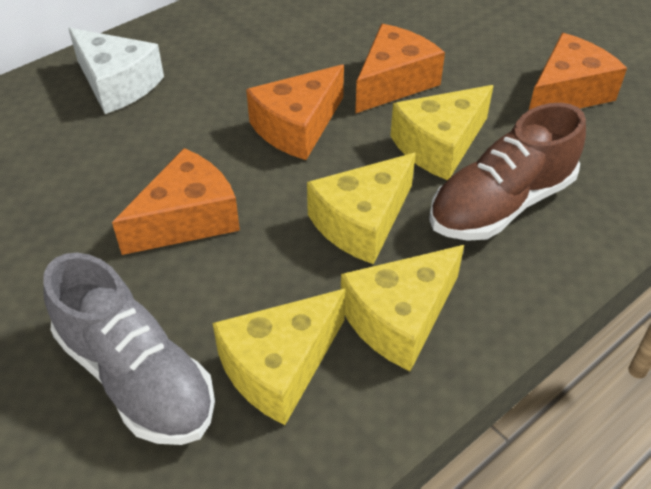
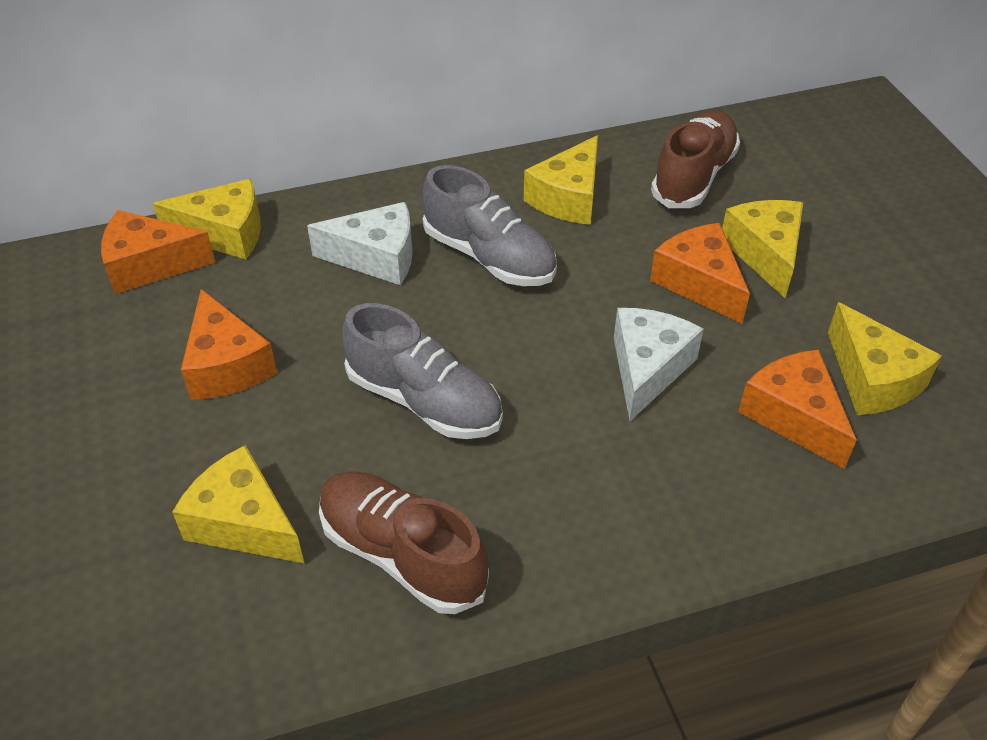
brown shoe: [429,103,586,241] = 1 -> [319,471,489,614] [651,110,740,208] = 2
grey shoe: [43,253,215,445] = 1 -> [342,303,503,439] [422,165,557,286] = 2
white cheese: [68,28,164,114] = 1 -> [307,202,413,285] [614,308,704,421] = 2
yellow cheese: [213,288,346,425] [307,153,416,264] [341,245,464,371] [390,85,494,180] = 4 -> [153,179,261,260] [172,445,305,564] [524,135,598,225] [722,200,803,298] [828,302,942,415] = 5

